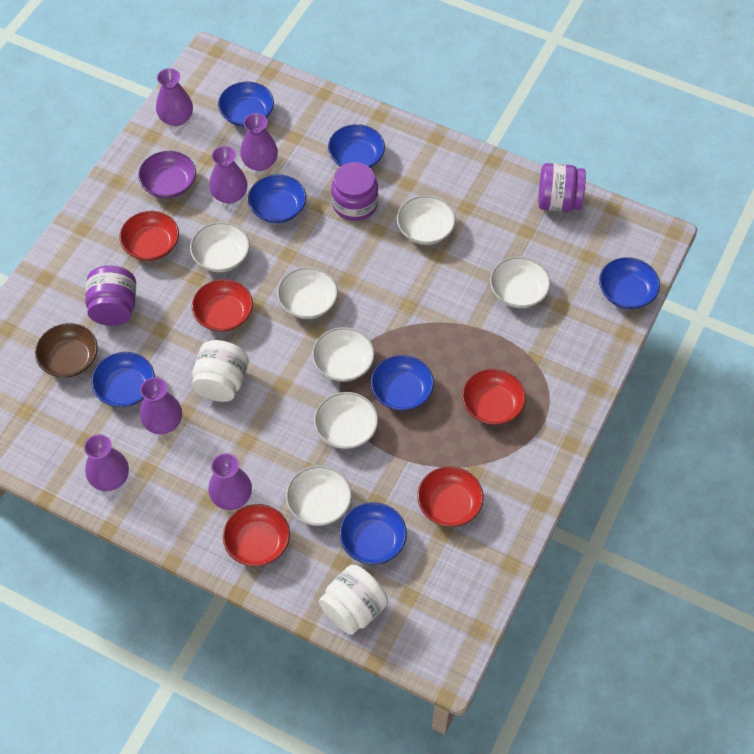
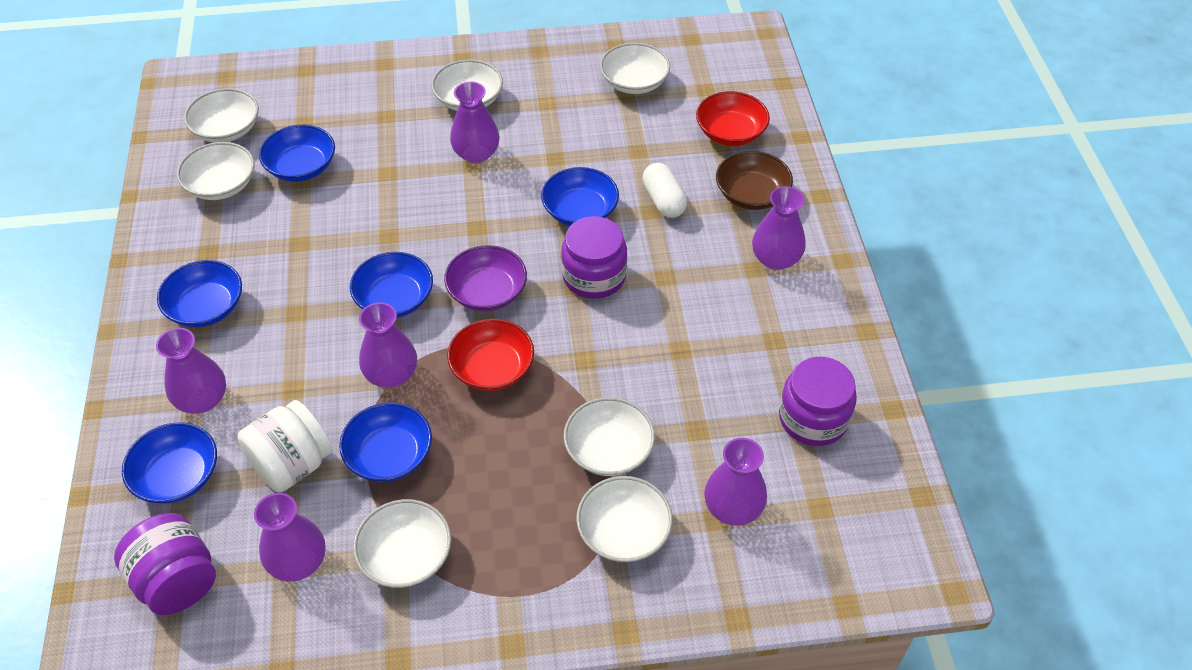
blue bowl: [91,352,155,407] [218,81,274,127] [248,174,306,223] [328,124,385,168] [340,502,407,565] [371,355,434,411] [599,257,660,309] = 7 -> [122,423,217,504] [157,260,242,327] [259,125,335,182] [339,403,432,482] [350,252,433,318] [541,167,619,226] = 6
red bowl: [120,211,179,261] [192,279,253,332] [223,504,290,566] [417,466,484,527] [462,369,526,425] = 5 -> [447,319,534,391] [696,91,770,146] = 2
white capsule: none = 0 -> [642,163,687,218] = 1
white jar: [192,340,249,402] [319,565,388,635] = 2 -> [237,400,332,492] = 1

